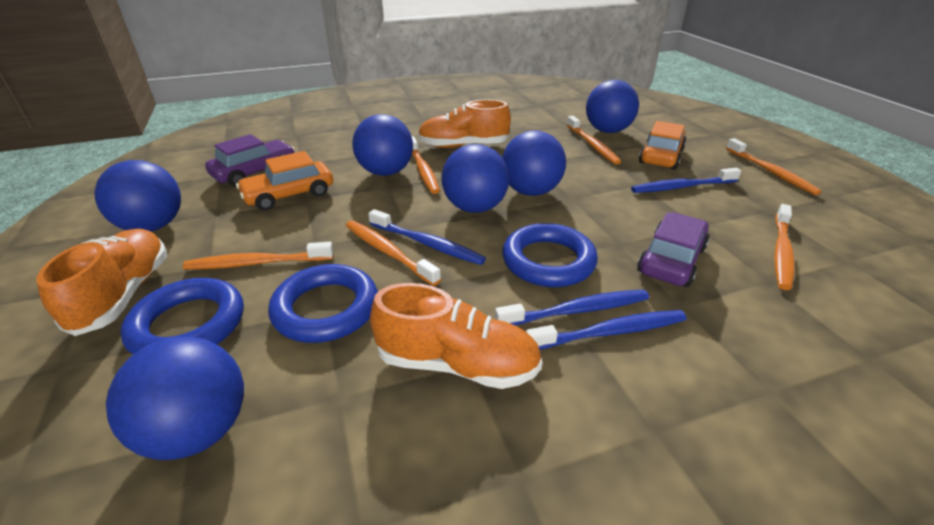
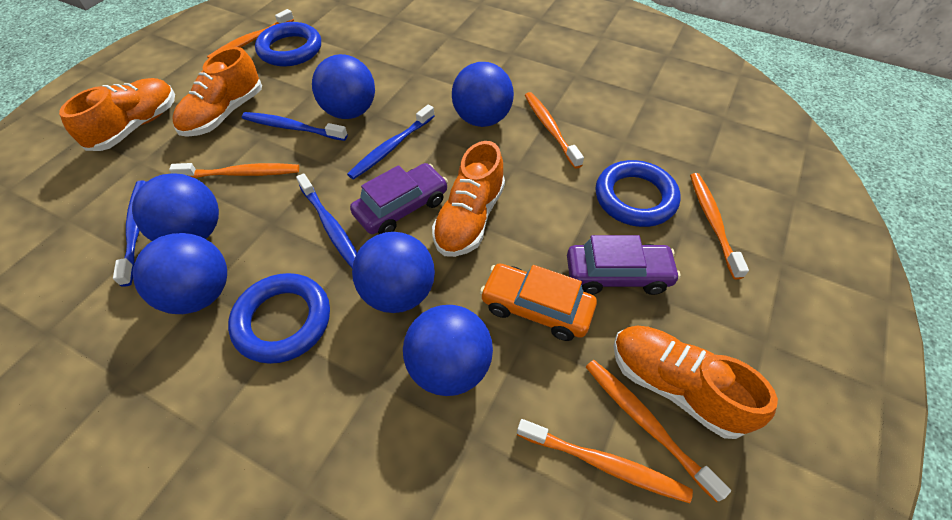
orange car: [236,151,333,211] [639,121,686,170] = 2 -> [480,263,597,341] = 1
orange shoe: [36,229,167,336] [370,283,543,389] [418,99,511,148] = 3 -> [59,78,175,151] [172,47,262,137] [432,141,505,257] [613,326,778,439] = 4

